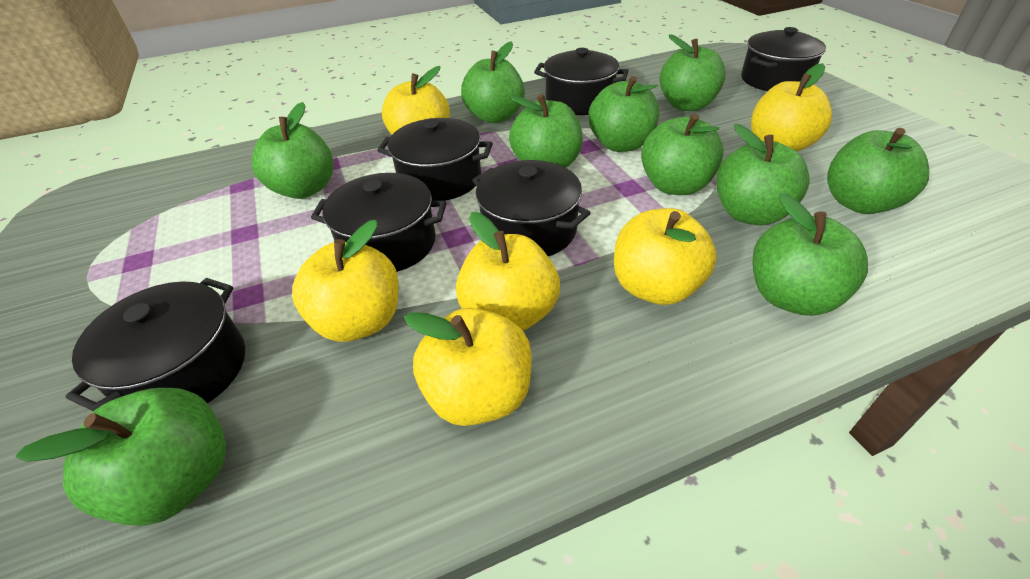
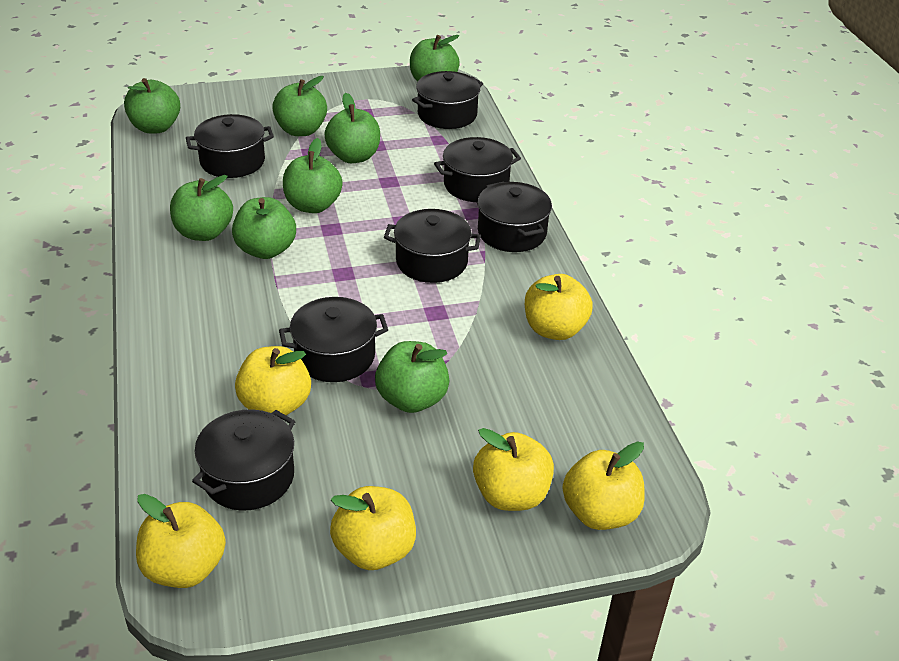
black pot: [66,278,245,411] [311,173,447,272] [377,118,493,201] [472,160,590,256] [534,48,628,115] [741,27,826,91] = 6 -> [186,114,274,178] [192,409,296,511] [279,297,388,382] [384,209,481,283] [412,71,483,129] [434,137,521,202] [477,182,552,252] = 7
green apple: [16,388,226,526] [252,102,334,199] [461,41,525,123] [509,94,583,168] [589,76,659,152] [641,113,724,195] [659,34,726,111] [716,124,810,226] [752,193,868,316] [827,128,929,214] = 10 -> [124,78,180,134] [170,175,233,241] [232,197,296,259] [272,76,327,136] [283,138,343,213] [324,93,380,163] [375,341,449,413] [410,35,460,82] = 8

